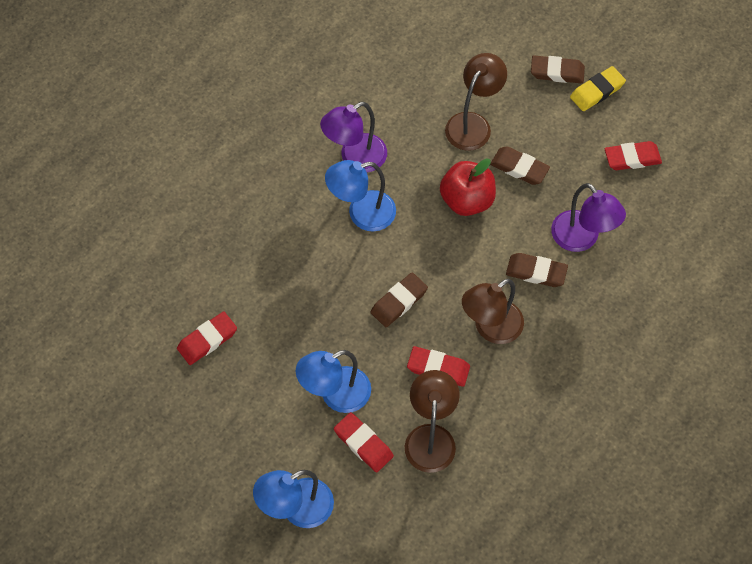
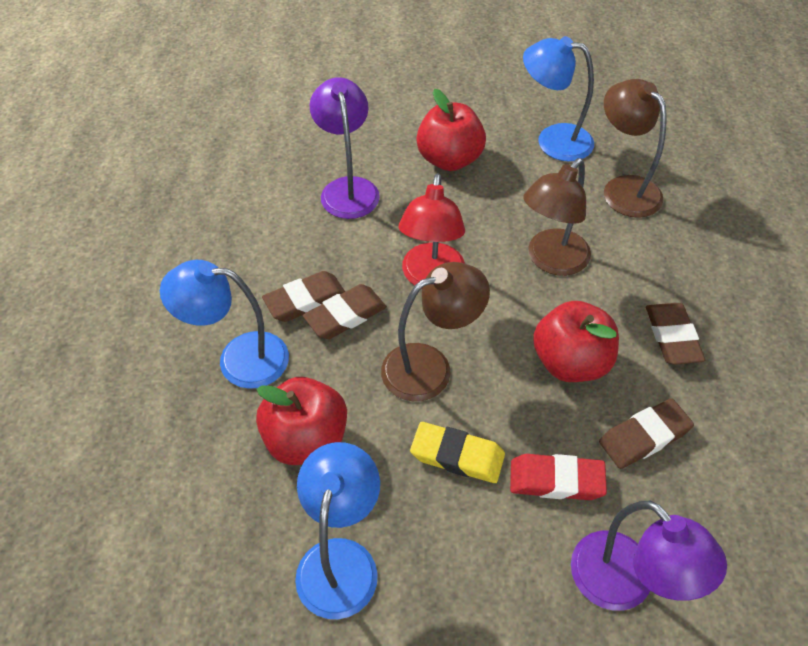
red apple: [440,158,496,216] = 1 -> [256,377,347,465] [416,89,486,171] [533,301,619,382] = 3
red eraser: [177,312,237,365] [334,412,394,472] [407,346,470,387] [605,141,662,170] = 4 -> [510,454,607,500] = 1
red lamp: none = 0 -> [399,173,465,286] = 1

